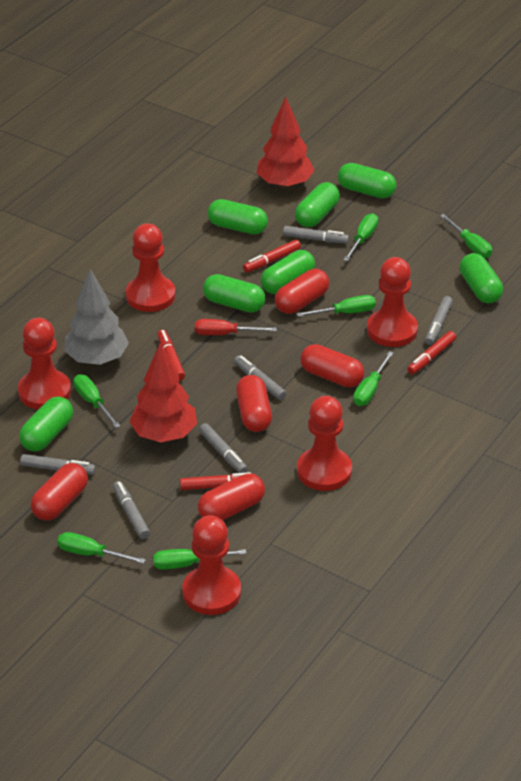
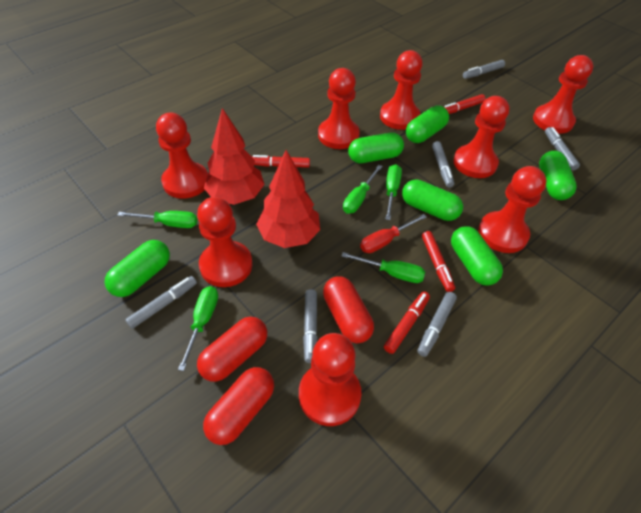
green capsule: [19,397,73,451] [203,274,265,313] [208,199,268,234] [261,250,315,294] [295,182,340,227] [338,163,396,198] [460,253,503,304] = 7 -> [105,240,170,297] [348,132,404,163] [402,179,463,221] [406,106,449,143] [451,226,503,286] [539,151,577,200] = 6
green screwdriver: [57,532,146,564] [73,374,120,428] [153,549,246,570] [297,295,376,317] [344,213,378,261] [353,351,394,406] [440,214,492,258] = 7 -> [118,211,197,228] [178,286,218,371] [342,252,425,283] [343,165,383,214] [385,164,402,220] = 5
grey tree: [64,269,129,365] = 1 -> none = 0
red capsule: [31,463,88,520] [198,473,265,520] [236,375,272,432] [275,269,329,314] [300,344,364,387] = 5 -> [197,317,267,382] [203,367,274,445] [323,276,374,343] = 3
red pawn: [18,318,71,410] [126,224,176,312] [182,515,241,615] [297,396,352,491] [367,257,418,347] = 5 -> [156,113,208,199] [197,197,252,287] [299,333,362,426] [318,68,360,149] [380,50,422,130] [453,96,509,178] [478,166,547,253] [533,55,593,134] = 8

